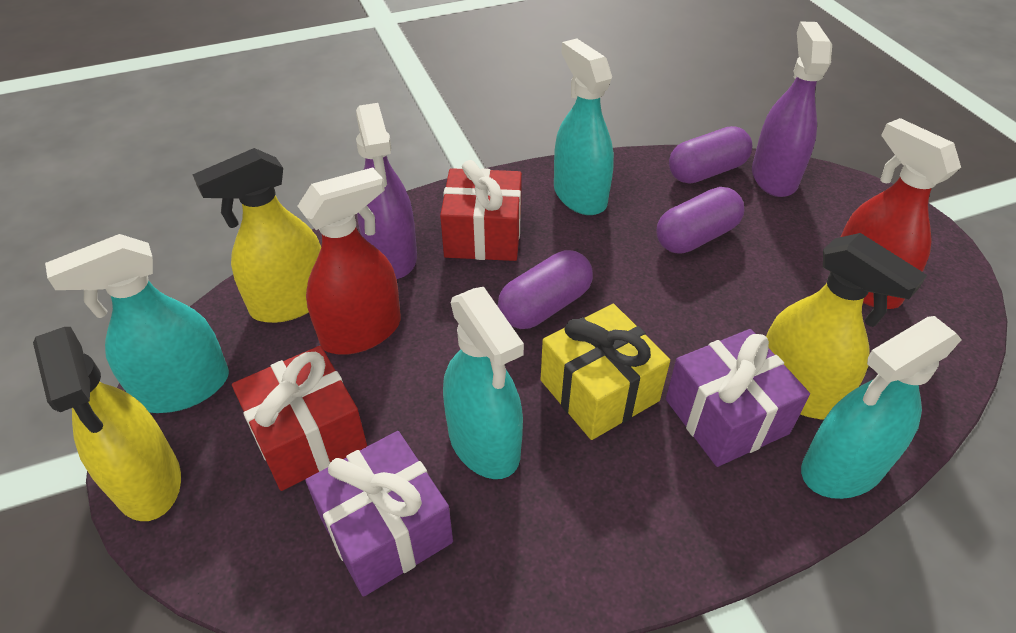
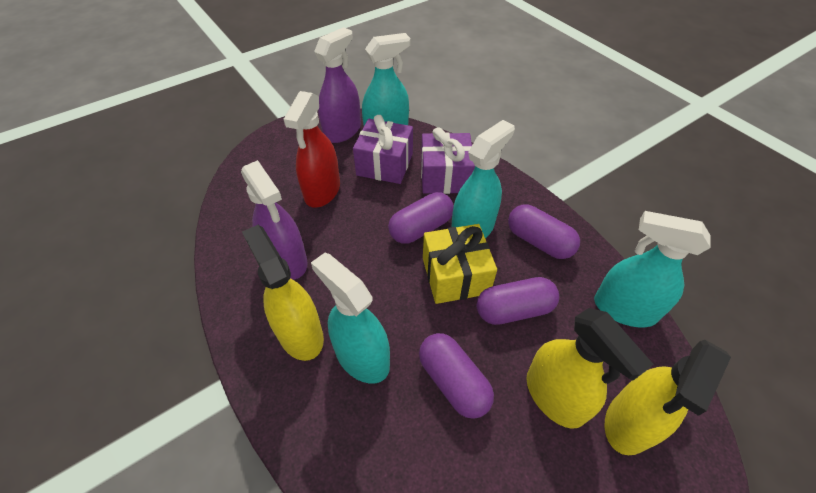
purple capsule: [498,250,593,329] [656,187,744,254] [669,126,752,184] = 3 -> [388,192,454,244] [419,333,494,419] [477,277,559,325] [508,204,580,259] = 4
red gift: [232,346,367,491] [440,160,522,261] = 2 -> none = 0
red spray bottle: [298,168,401,354] [841,118,961,309] = 2 -> [283,91,340,208] = 1

